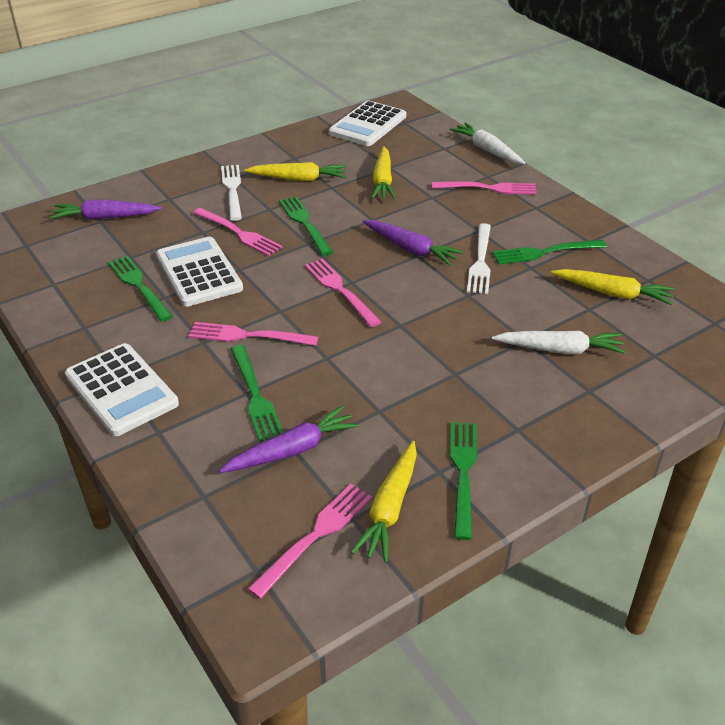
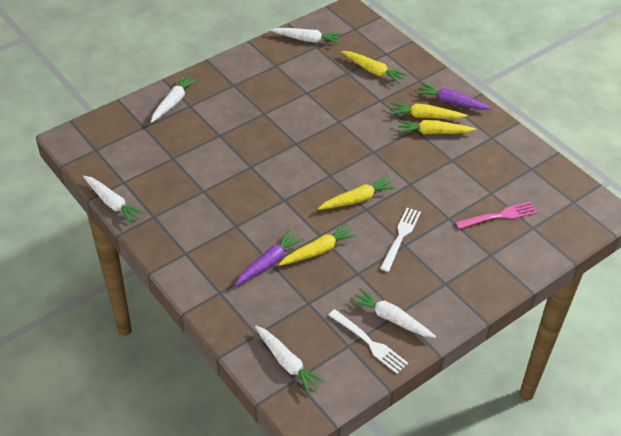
green fork: [108,255,173,322] [231,345,284,442] [279,196,333,256] [450,422,477,540] [492,240,607,265] = 5 -> none = 0
pink fork: [189,322,318,346] [193,208,283,256] [248,484,372,599] [305,259,381,327] [432,181,537,195] = 5 -> [455,202,538,229] = 1
purple carrot: [50,199,162,220] [219,405,359,473] [363,220,464,266] = 3 -> [235,229,304,286] [416,83,491,110] = 2
white calculator: [65,343,179,436] [156,237,243,307] [329,101,406,146] = 3 -> none = 0
white carrot: [450,123,525,164] [492,331,626,354] = 2 -> [83,176,145,224] [151,74,198,123] [255,326,326,394] [270,28,342,44] [350,288,436,338] = 5
yellow carrot: [245,162,347,181] [351,441,417,563] [371,146,396,199] [551,269,675,305] = 4 -> [279,223,358,266] [318,176,396,210] [341,51,408,84] [390,102,467,119] [398,120,476,134] = 5

